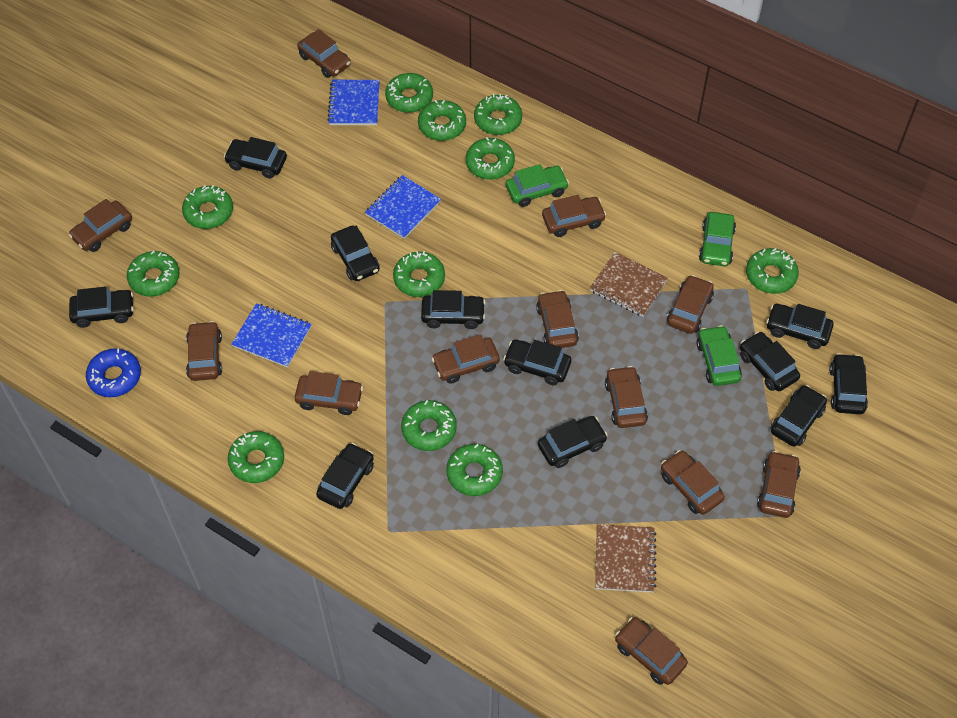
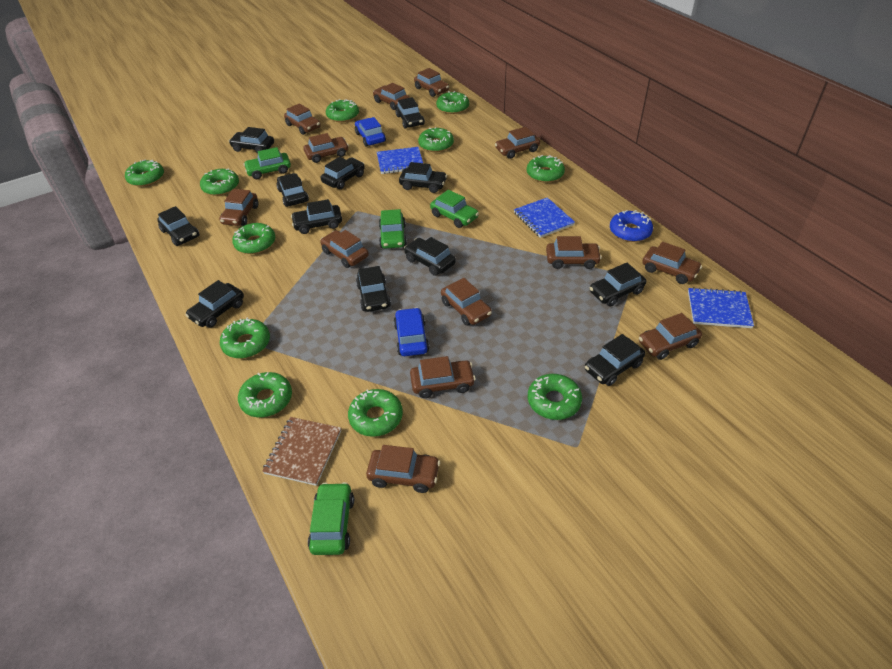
black car: [69,286,134,328] [224,137,287,178] [316,443,374,509] [331,226,380,281] [421,290,486,329] [503,340,571,385] [538,416,608,468] [740,332,800,391] [766,304,834,349] [770,385,827,447] [829,353,868,414] = 11 -> [157,206,199,246] [185,280,244,328] [229,127,274,154] [277,173,309,207] [291,199,342,234] [321,157,365,189] [356,266,391,312] [395,97,425,129] [399,162,447,193] [404,237,456,276] [584,334,645,386] [590,263,646,307] = 12
blue car: none = 0 -> [355,117,386,147] [394,307,429,356] = 2
brown car: [69,199,132,252] [186,321,222,381] [295,371,363,415] [297,29,351,78] [431,334,500,384] [536,290,579,348] [542,195,606,237] [605,366,648,428] [615,617,688,685] [661,450,725,515] [667,275,714,334] [757,451,801,518] = 12 -> [219,189,258,226] [284,103,321,135] [303,133,349,163] [320,230,369,268] [366,445,440,493] [373,83,410,110] [410,356,476,398] [414,68,449,97] [441,278,492,326] [495,127,540,159] [546,236,602,269] [639,313,702,360] [642,242,702,284] = 13
brown notebook: [590,252,668,317] [595,524,656,592] = 2 -> [262,417,341,486] = 1
green car: [506,164,569,207] [696,325,742,386] [699,212,736,266] = 3 -> [244,147,291,179] [308,482,354,555] [379,209,407,249] [430,190,479,228] = 4

